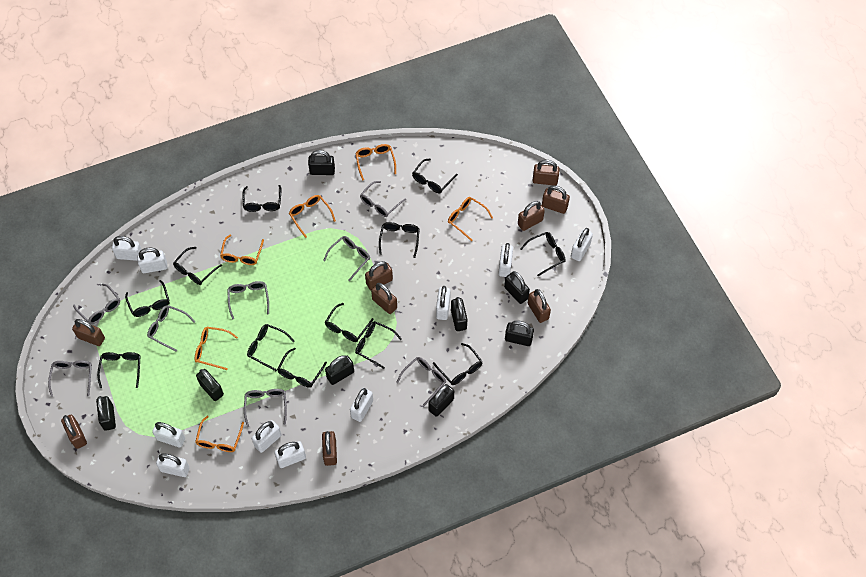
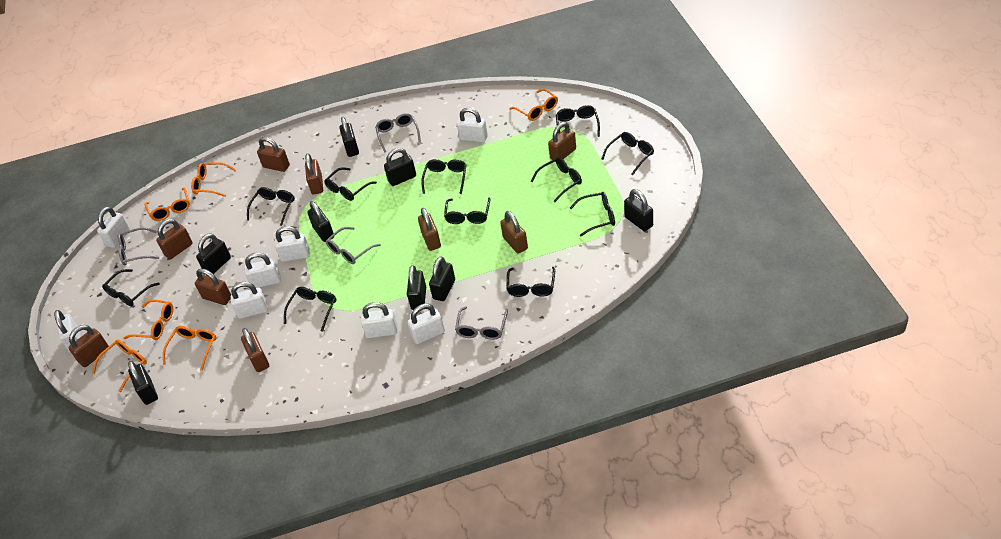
black glasses: [97,352,141,388] [125,280,169,317] [173,247,222,285] [242,185,282,212] [247,324,295,371] [277,348,327,388] [325,303,374,342] [355,322,402,369] [379,222,419,258] [412,158,458,193] [433,343,483,385] [521,232,566,276] = 12 -> [102,269,160,306] [247,187,295,226] [284,287,336,332] [324,167,377,201] [421,159,466,194] [444,198,491,224] [507,267,555,297] [531,157,582,202] [556,105,600,137] [570,192,615,236] [602,132,654,175] = 11
grey glasses: [48,360,92,397] [73,284,120,324] [147,305,196,352] [227,281,269,320] [244,389,287,427] [323,236,370,281] [360,181,406,217] [396,357,446,406] = 8 -> [118,227,159,266] [326,227,381,264] [375,113,421,152] [455,306,508,340] = 4
white padlock: [112,236,142,261] [137,248,168,273] [152,422,185,448] [156,453,190,477] [252,420,281,453] [274,441,306,468] [350,388,373,422] [436,286,451,320] [498,243,513,277] [571,228,593,261] = 10 -> [54,310,81,353] [97,207,130,248] [231,282,268,319] [245,252,281,288] [275,226,310,262] [361,302,397,338] [408,304,445,344] [457,108,488,142] = 8

